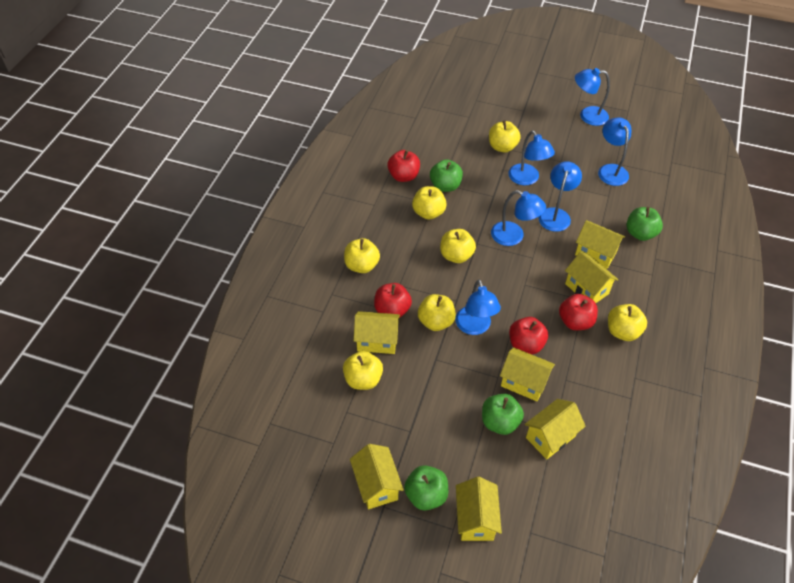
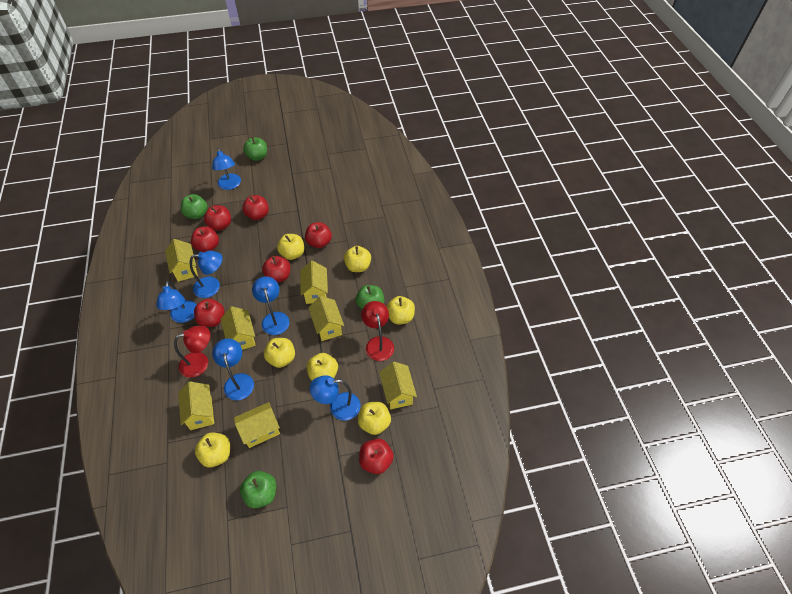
red apple: [374,283,412,318] [387,150,420,182] [509,317,548,354] [559,294,598,330] = 4 -> [191,226,219,252] [194,299,225,327] [204,205,231,231] [242,195,269,220] [262,256,290,283] [305,222,332,248] [359,439,394,474] = 7
red lamp: none = 0 -> [174,326,210,378] [361,301,394,361] = 2

